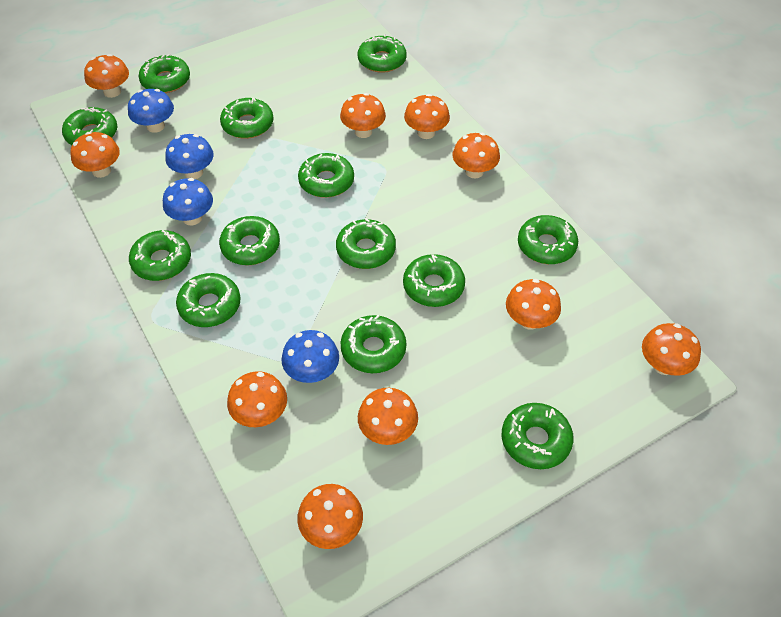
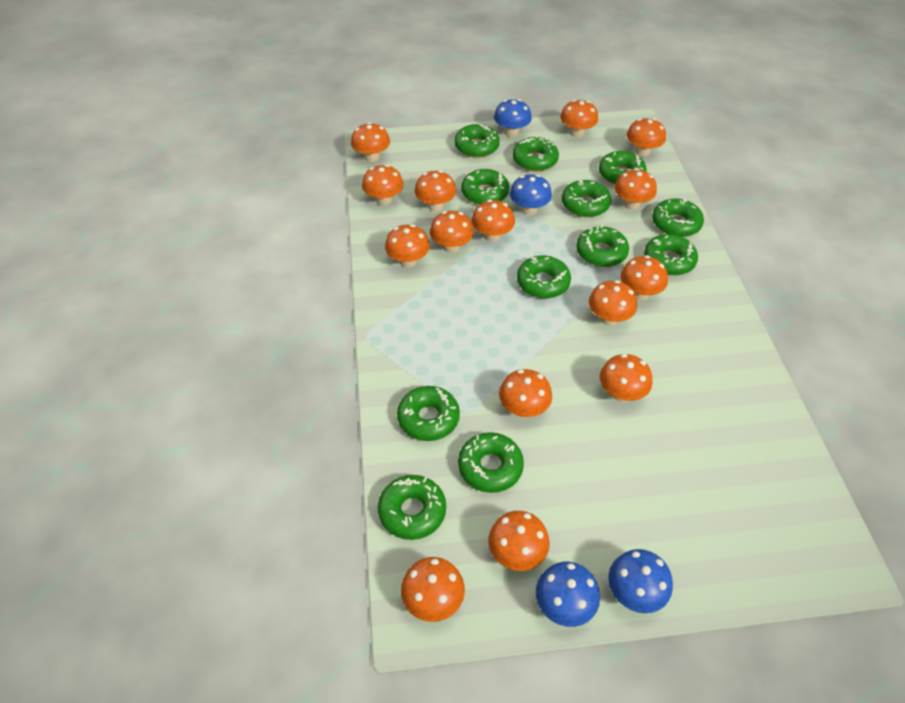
green donut: [62,107,117,145] [129,230,191,281] [138,54,190,93] [176,273,241,327] [219,216,280,265] [220,98,273,139] [298,153,354,198] [336,219,396,269] [341,315,406,373] [358,34,407,73] [403,254,465,307] [502,403,574,469] [518,215,578,264] = 13 -> [378,475,446,540] [397,386,460,441] [454,123,500,158] [458,432,524,493] [461,169,510,205] [513,136,559,171] [517,255,571,298] [562,180,611,217] [576,225,629,267] [599,151,647,185] [644,234,698,275] [652,198,704,237] = 12
orange mushroom: [70,132,120,178] [84,54,129,98] [227,371,287,427] [297,484,363,549] [340,93,386,138] [358,388,418,445] [404,94,450,139] [453,133,500,178] [506,279,561,330] [642,323,701,376] = 10 -> [351,122,390,162] [362,164,404,206] [385,224,430,267] [401,557,465,622] [415,170,456,211] [430,211,474,253] [471,199,515,242] [488,511,550,571] [499,369,552,418] [560,100,598,138] [589,280,637,326] [600,354,652,402] [614,168,657,210] [620,255,668,300] [627,118,666,157] = 15

